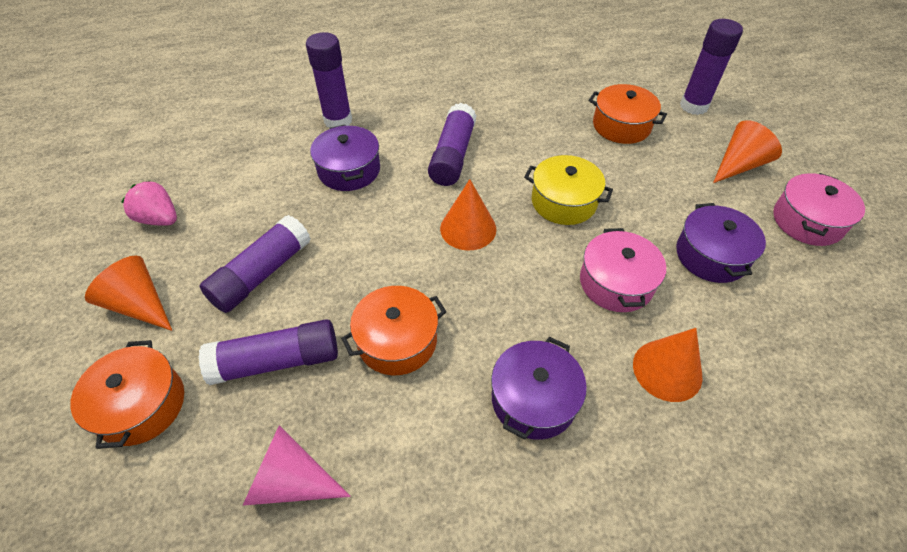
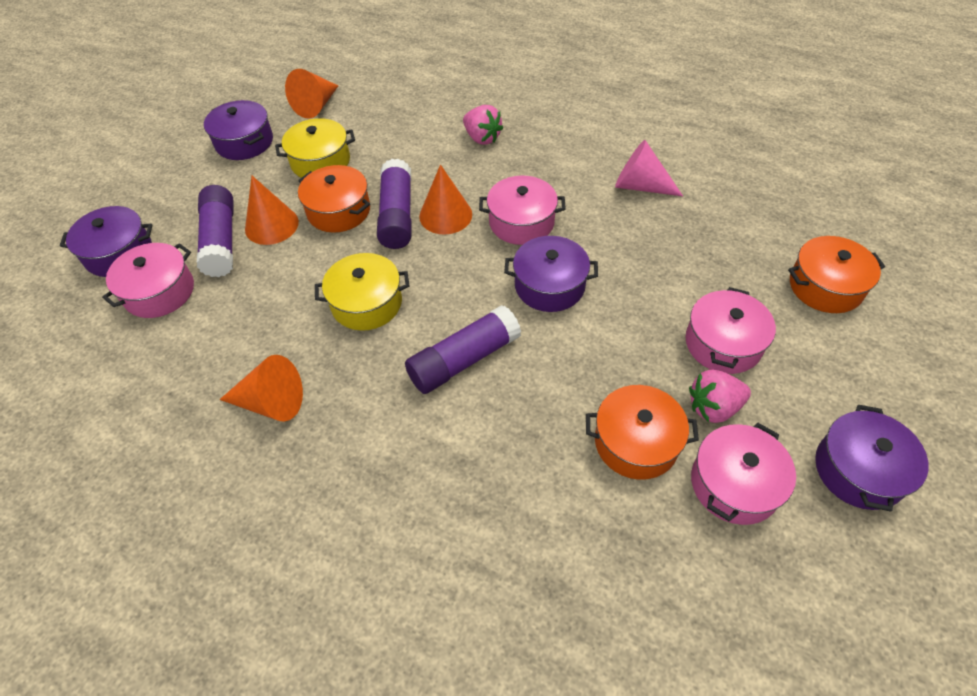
pink pot: [580,228,666,312] [773,173,865,246] = 2 -> [102,243,194,318] [479,176,566,245] [685,287,776,374] [691,423,796,525] = 4
pink strawberry: [121,180,177,226] = 1 -> [463,105,503,145] [689,370,751,423] = 2
purple glue stick: [199,319,338,385] [200,215,311,313] [306,32,352,128] [428,103,477,186] [680,19,743,115] = 5 -> [197,185,234,277] [377,159,412,249] [405,305,521,394] = 3
purple pot: [310,125,380,191] [491,337,587,440] [676,203,766,283] = 3 -> [60,206,152,277] [204,100,273,160] [504,236,598,312] [815,405,929,512] = 4
yellow pot: [524,155,613,225] = 1 -> [275,118,355,178] [315,253,409,331] = 2

